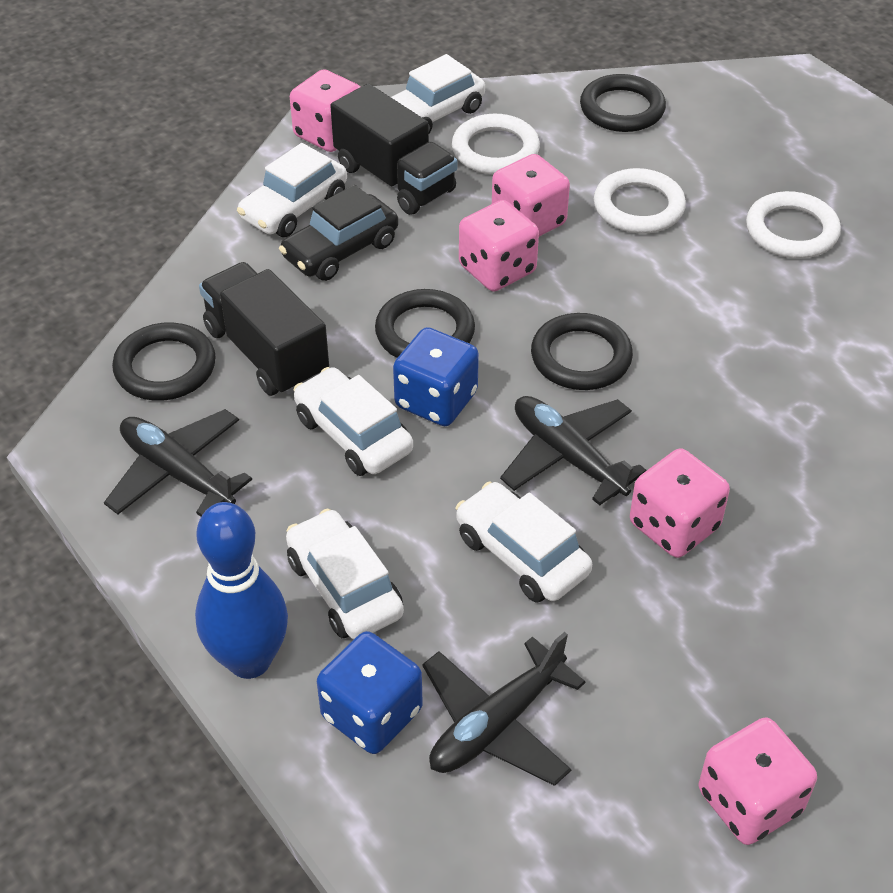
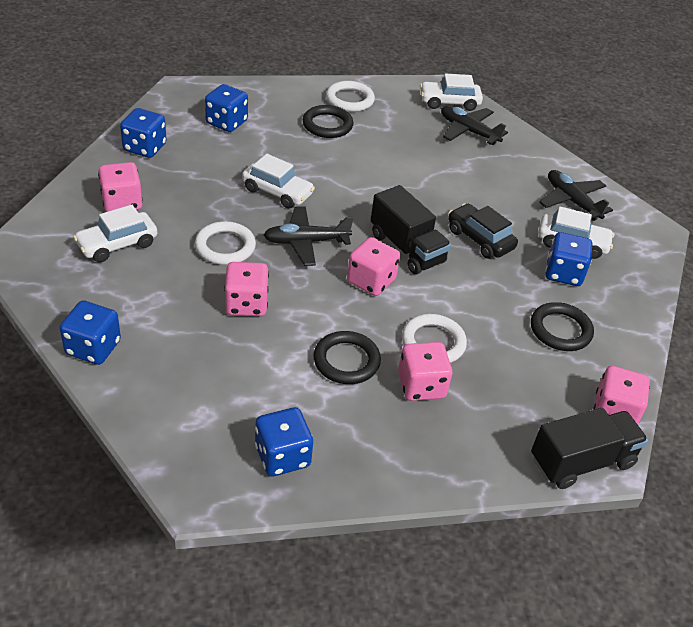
black ring: [112,322,216,401] [375,289,475,358] [531,313,633,390] [580,74,666,132] = 4 -> [303,105,353,138] [314,331,381,384] [531,302,594,351] = 3
blue bowling pin: [195,502,288,679] = 1 -> none = 0
blue dice: [317,631,423,754] [393,327,479,426] = 2 -> [60,300,121,365] [120,108,166,158] [205,84,248,132] [255,407,313,476] [545,232,592,286] = 5
white car: [237,143,347,237] [286,509,404,639] [293,367,413,476] [391,54,485,133] [456,482,592,603] = 5 -> [73,205,157,262] [242,154,315,208] [420,73,483,111] [538,206,614,259] = 4

